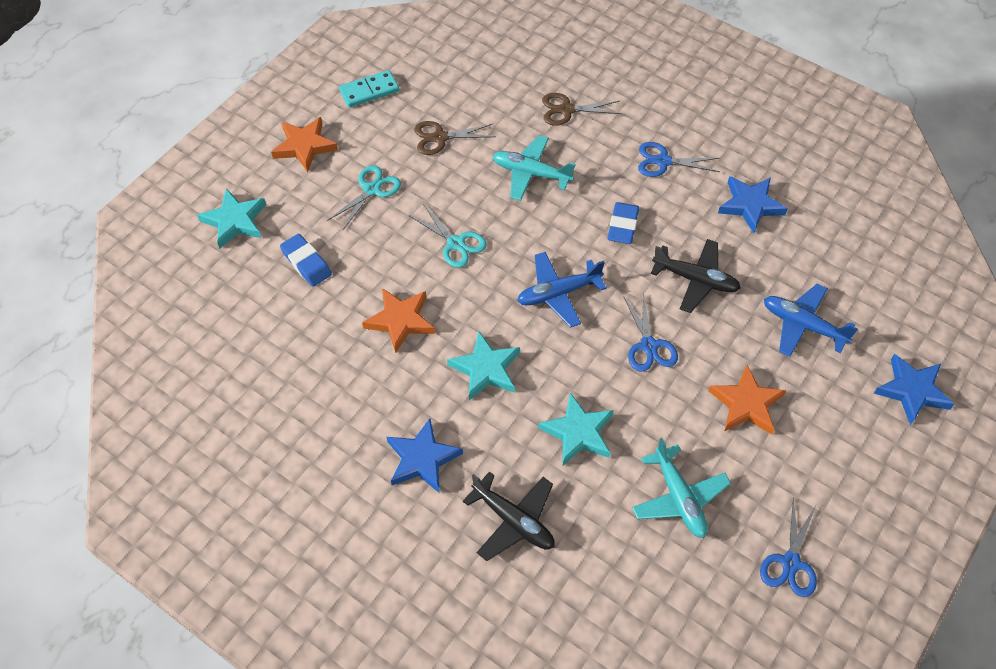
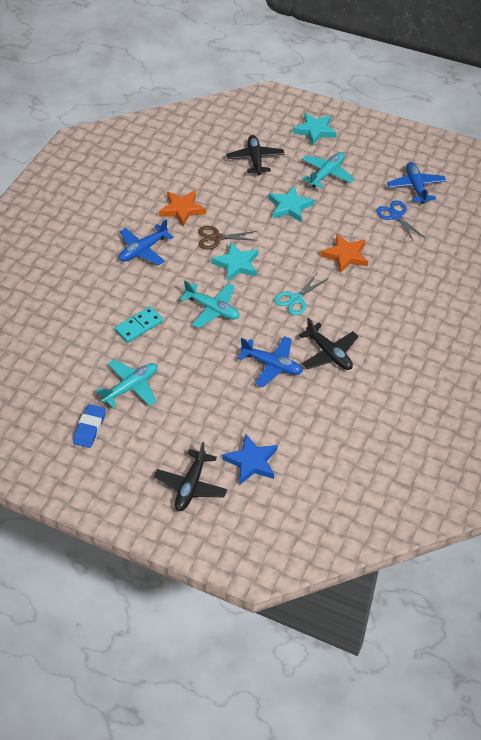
black plane: [463,471,555,561] [651,239,741,313] = 2 -> [154,442,227,511] [226,135,284,175] [299,317,359,370] = 3
blue eraser: [280,234,332,287] [608,202,639,244] = 2 -> [73,404,106,448] = 1
blue plane: [517,252,607,328] [764,283,858,357] = 2 -> [119,219,174,265] [237,336,303,388] [387,162,446,204] = 3
blue scissors: [623,292,678,372] [638,142,720,177] [760,498,817,597] = 3 -> [376,200,424,242] = 1
blue star: [387,418,463,493] [718,176,788,233] [874,354,954,425] = 3 -> [222,434,277,484] = 1
brown scissors: [414,121,496,155] [542,93,622,126] = 2 -> [198,226,258,249] = 1
orange star: [271,117,338,172] [362,288,435,353] [708,365,786,435] = 3 -> [159,190,206,227] [320,234,368,273] = 2
turquoise plane: [493,135,576,201] [632,438,731,538] = 2 -> [96,359,158,408] [180,280,240,328] [302,152,354,189] = 3
turquoise scissors: [327,165,401,230] [410,204,487,268] = 2 -> [274,273,329,315] = 1

